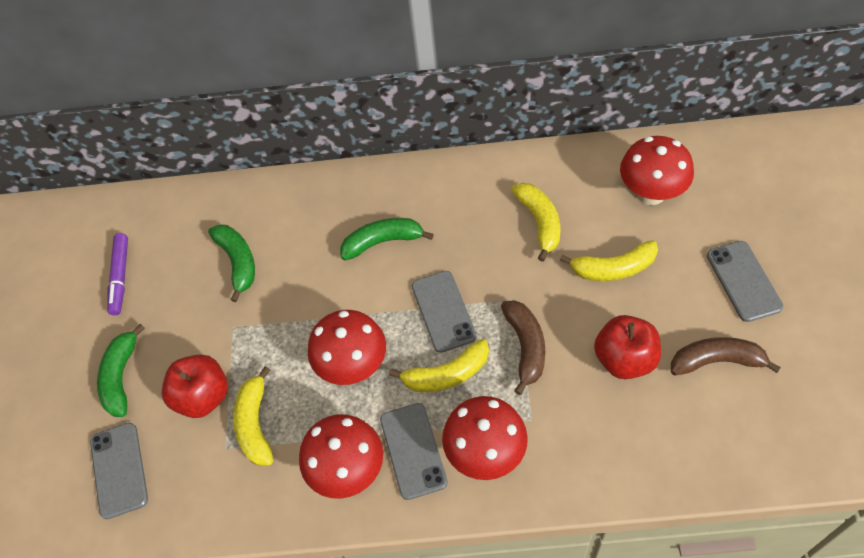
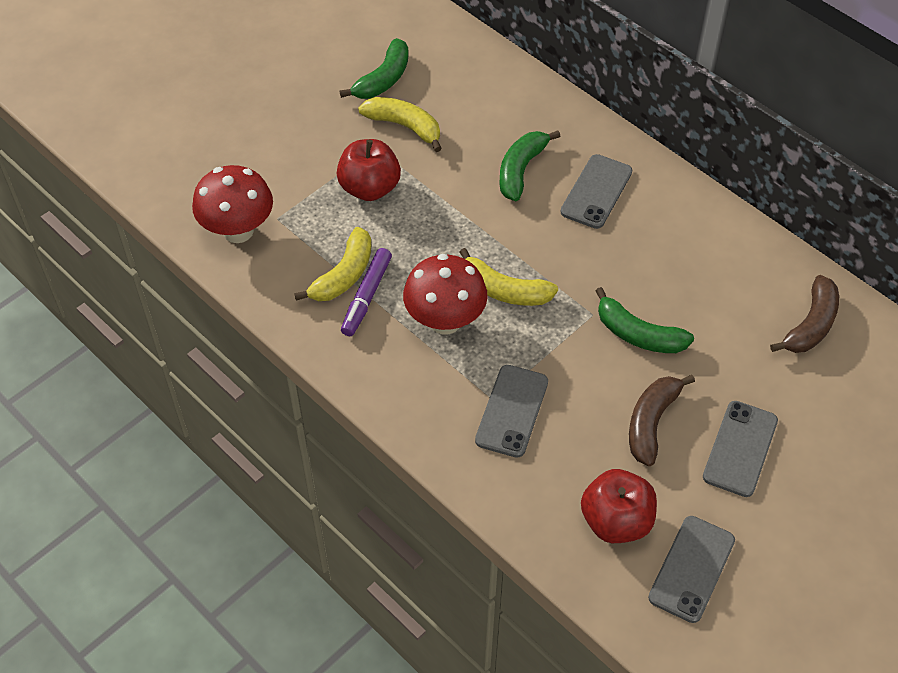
red mushroom: [299,414,383,499] [308,310,386,385] [442,396,528,480] [620,136,694,205] = 4 -> [192,165,273,243] [403,254,488,335] = 2
yellow banana: [233,366,273,466] [389,339,489,392] [511,183,561,262] [560,240,658,281] = 4 -> [294,227,371,301] [358,97,442,152] [459,248,558,306] = 3

